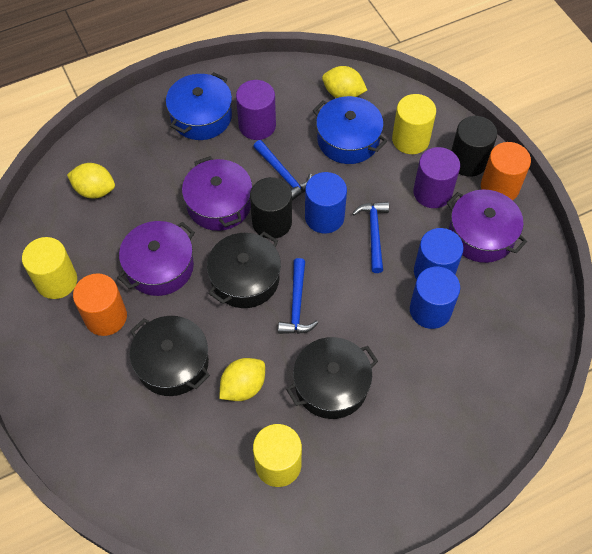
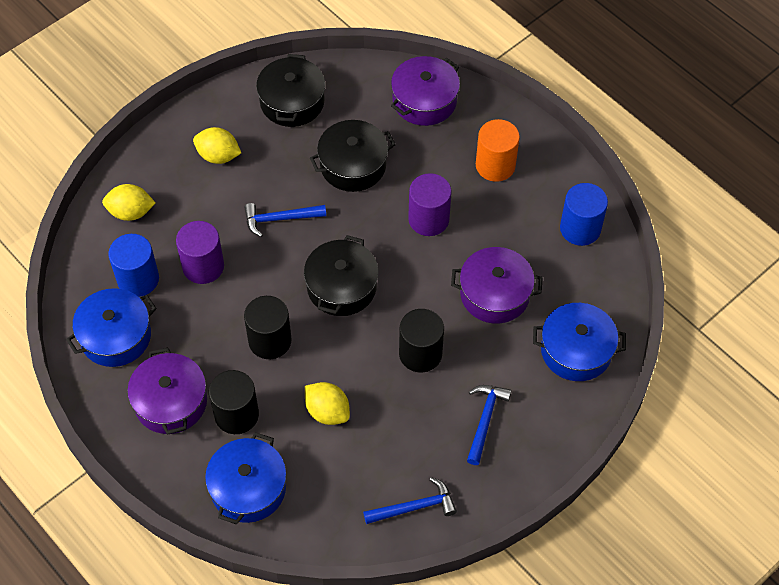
black cylinder: [250,177,292,239] [451,116,497,177] = 2 -> [209,370,259,434] [244,296,292,359] [399,309,444,372] = 3
blue cylinder: [305,172,347,233] [410,267,460,329] [414,228,464,279] = 3 -> [108,234,159,297] [560,183,608,246] = 2
blue pot: [166,72,232,140] [313,96,387,164] = 2 -> [66,288,157,367] [205,432,286,525] [533,303,626,381] = 3
orange cylinder: [73,273,127,336] [481,142,531,200] = 2 -> [476,119,520,182] = 1
yellow cylinder: [22,237,77,299] [253,424,302,487] [392,94,436,154] = 3 -> none = 0

